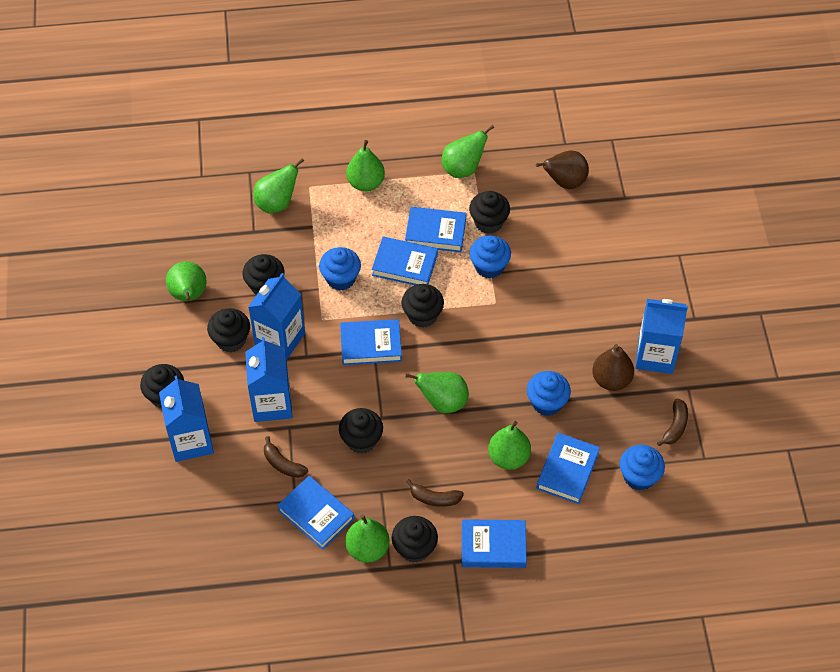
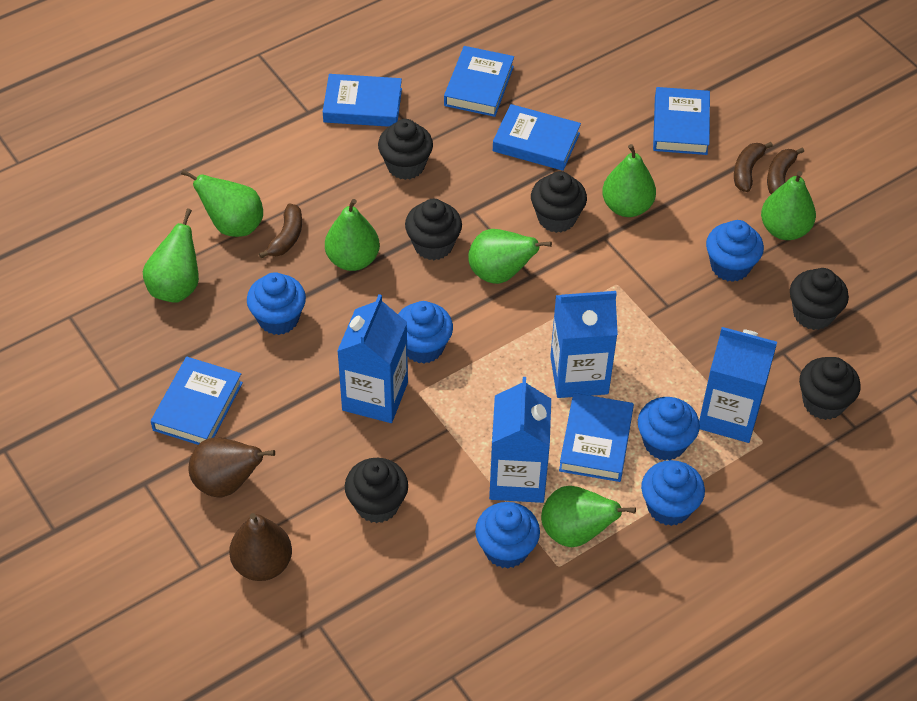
black cupcake: [140,364,184,408] [207,308,250,353] [243,254,285,295] [339,408,383,454] [392,516,438,563] [401,284,444,328] [469,191,510,234] = 7 -> [345,458,408,523] [378,119,433,180] [405,199,462,260] [531,171,587,233] [790,268,849,330] [799,357,861,420] = 6
blue cupcake: [319,247,361,291] [469,235,511,279] [527,371,571,416] [620,445,665,491] = 4 -> [247,272,306,335] [398,301,453,364] [475,502,540,568] [638,397,700,461] [641,460,705,526] [706,220,764,282] = 6

